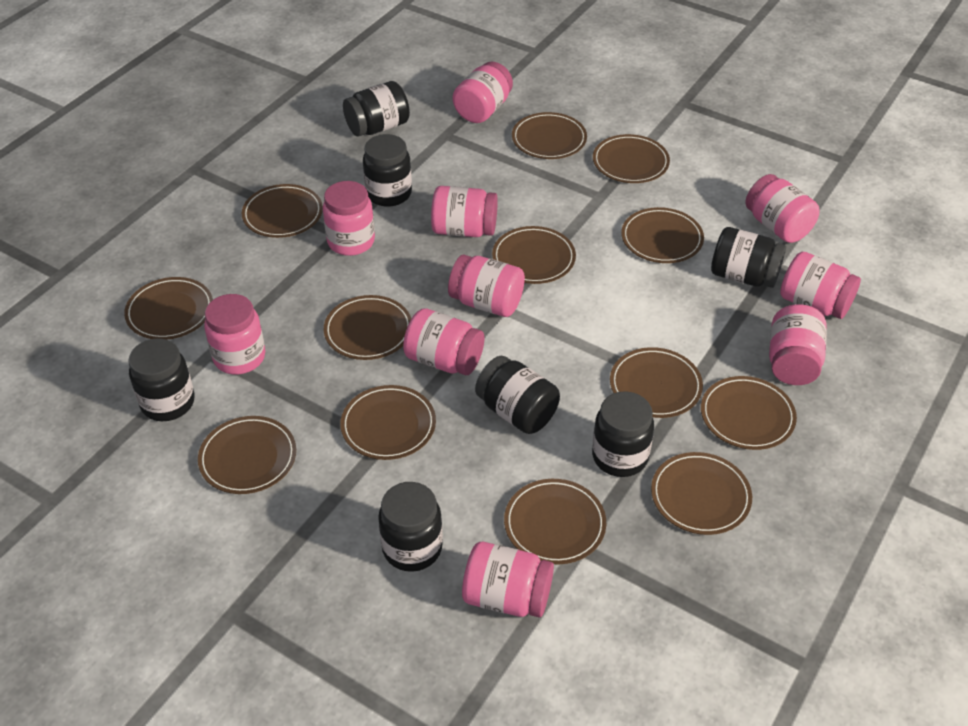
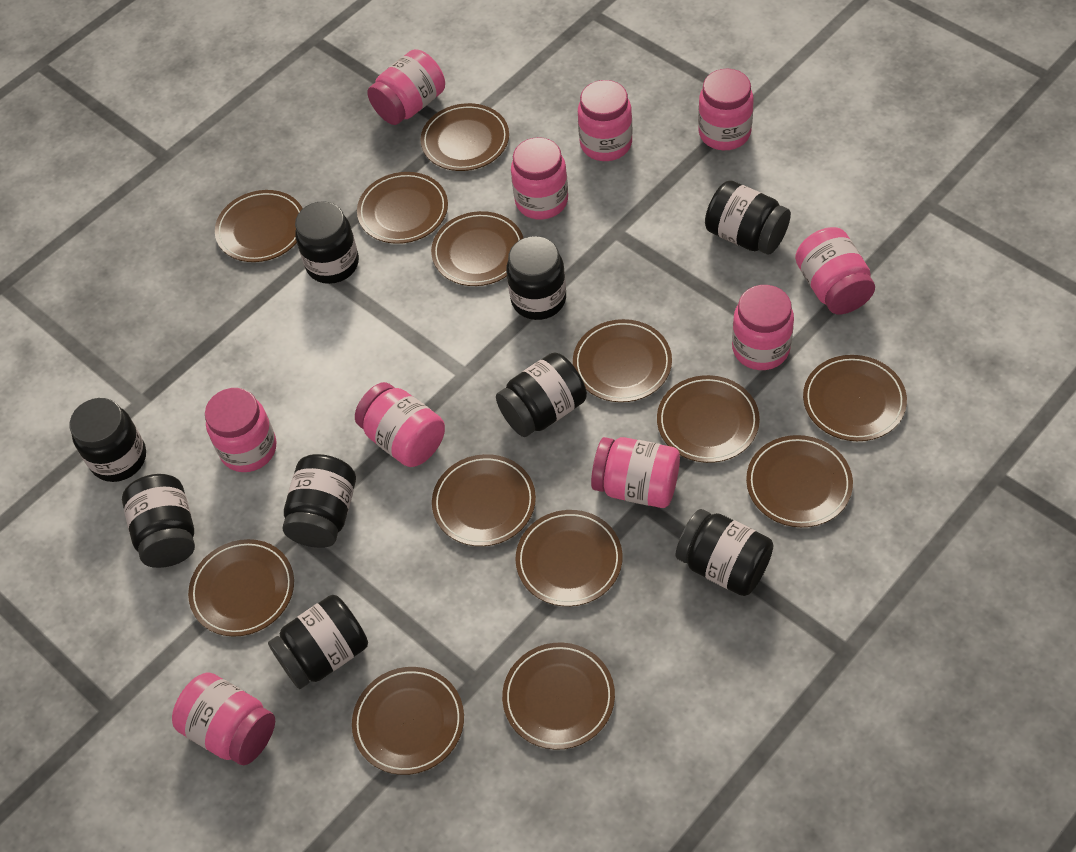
black jar: [128,338,195,421] [343,81,410,136] [363,134,412,207] [378,482,443,572] [475,356,560,434] [592,391,654,477] [711,227,786,288] = 7 -> [70,398,146,482] [122,474,195,568] [268,595,368,689] [283,454,356,548] [295,201,359,284] [496,353,587,437] [506,236,566,320] [676,509,773,596] [705,180,791,255] = 9

